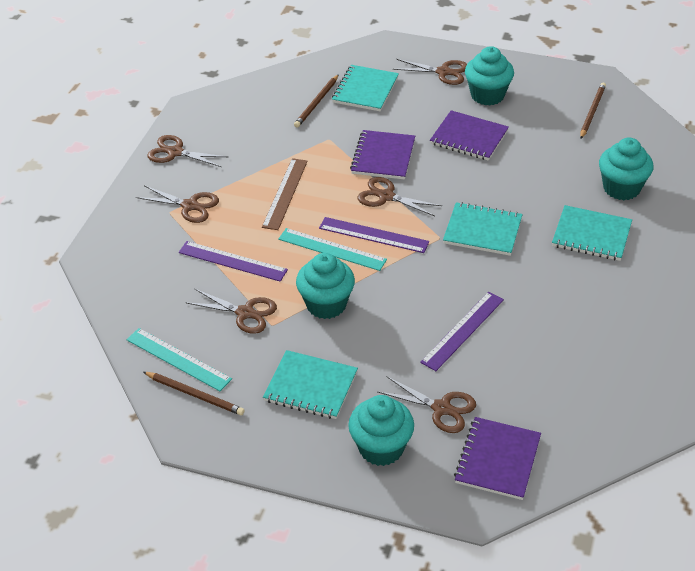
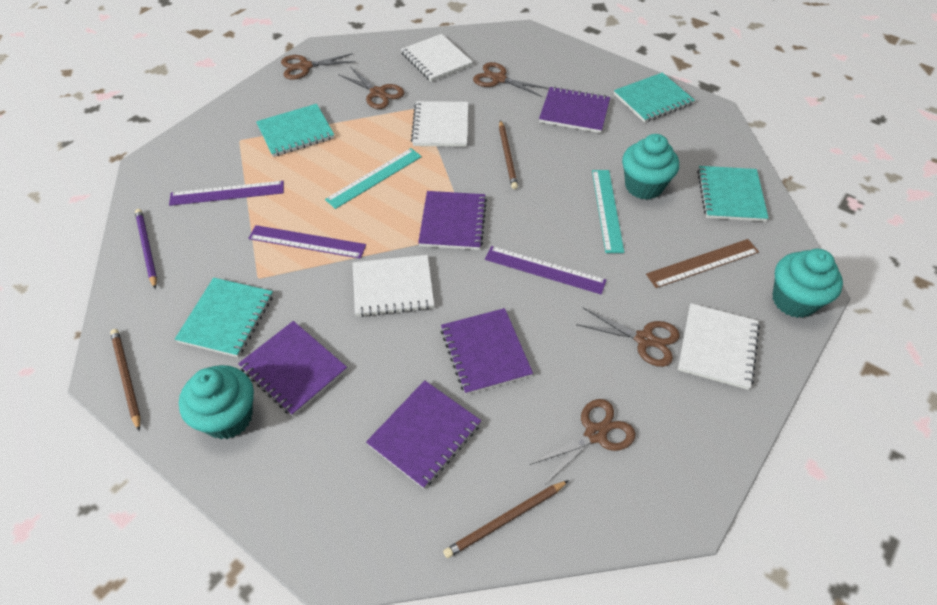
brown scissors: [136,185,219,223] [147,135,228,167] [185,289,277,334] [358,177,442,216] [377,377,476,433] [393,59,467,85] = 6 -> [281,53,355,80] [338,67,404,109] [473,62,549,97] [529,399,636,483] [576,308,680,367] = 5
purple notebook: [350,130,415,180] [430,110,509,161] [454,417,541,500] = 3 -> [238,321,347,416] [366,380,481,489] [418,191,487,250] [441,308,533,395] [539,87,610,133] = 5
purple pencil: none = 0 -> [135,209,157,289] = 1
turquoise cupcake: [296,253,355,319] [348,395,414,466] [465,46,514,106] [599,137,653,200] = 4 -> [179,365,254,439] [622,134,679,200] [773,249,843,318] = 3
white notebook: none = 0 -> [353,255,434,317] [401,34,473,82] [411,101,468,147] [678,303,760,390] = 4

